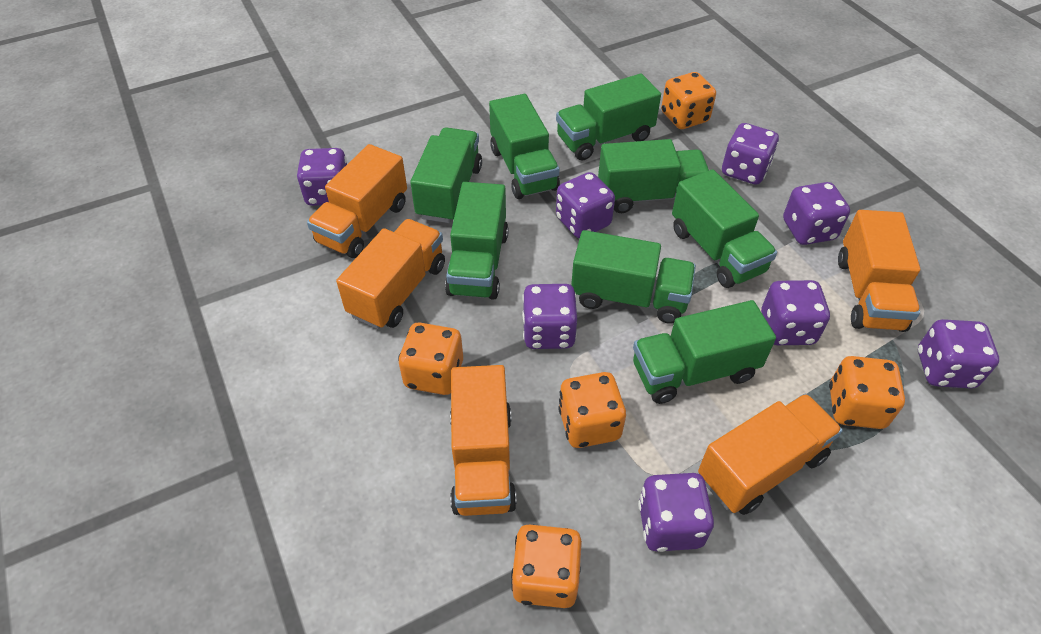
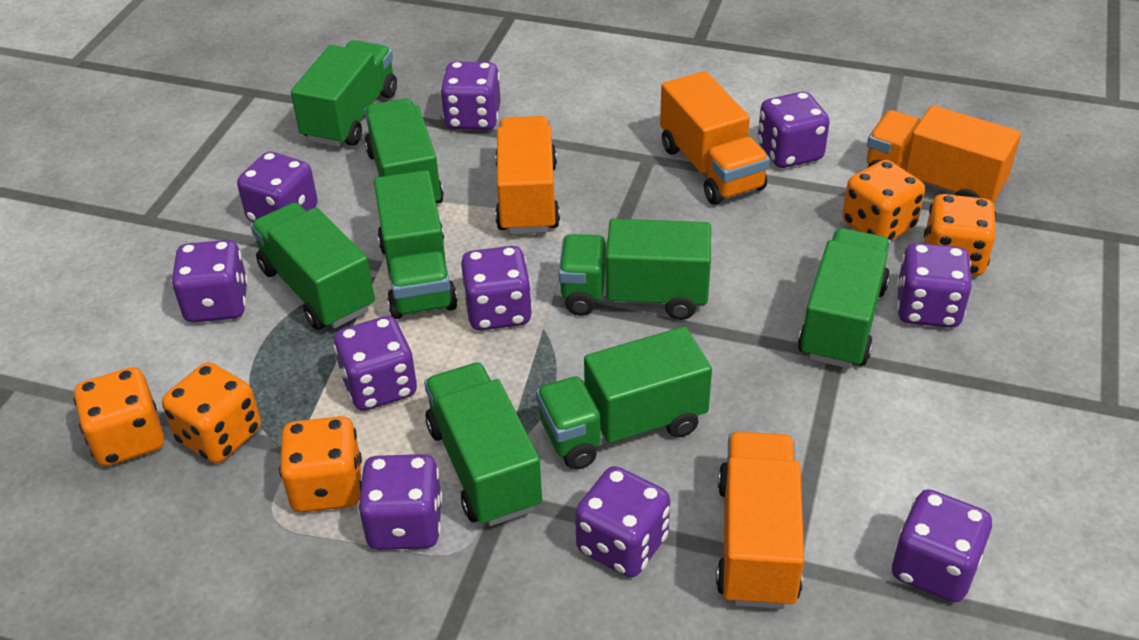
orange truck: [307,144,407,258] [336,219,445,329] [450,365,517,516] [698,393,843,515] [838,210,920,332] = 5 -> [495,116,560,234] [660,71,770,205] [716,432,804,609] [867,105,1021,204] = 4
purple dice: [297,148,347,206] [522,284,577,349] [556,172,615,238] [638,473,714,552] [722,123,779,185] [761,280,830,345] [783,182,850,245] [918,319,999,389] = 8 -> [171,240,248,322] [237,152,318,222] [333,316,417,411] [358,454,443,550] [440,61,501,130] [461,246,532,331] [575,466,670,577] [758,91,830,168] [892,489,992,602] [897,243,972,328] = 10

